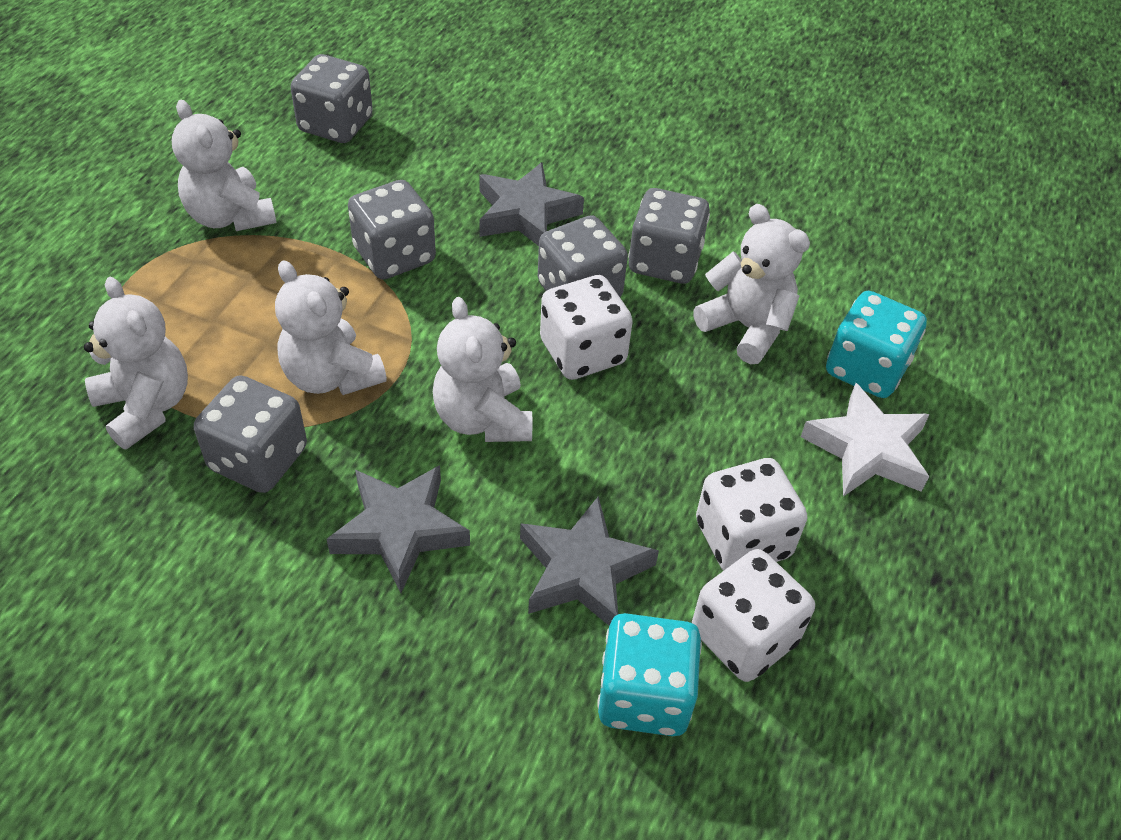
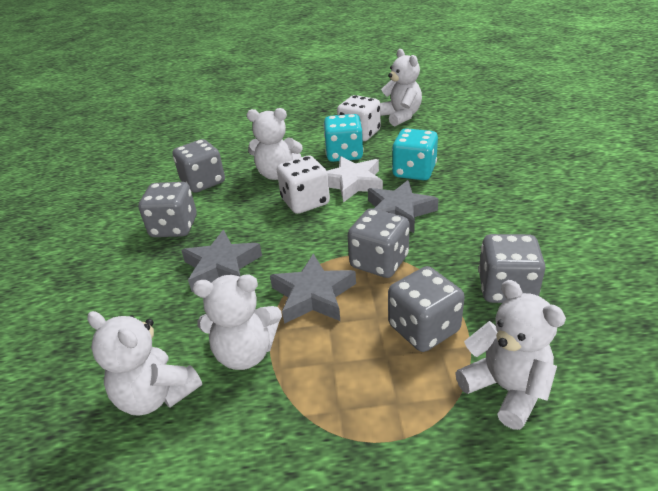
white dice: [540,275,633,380] [692,549,815,682] [696,458,807,571] = 3 -> [277,156,330,214] [337,95,381,141] = 2

